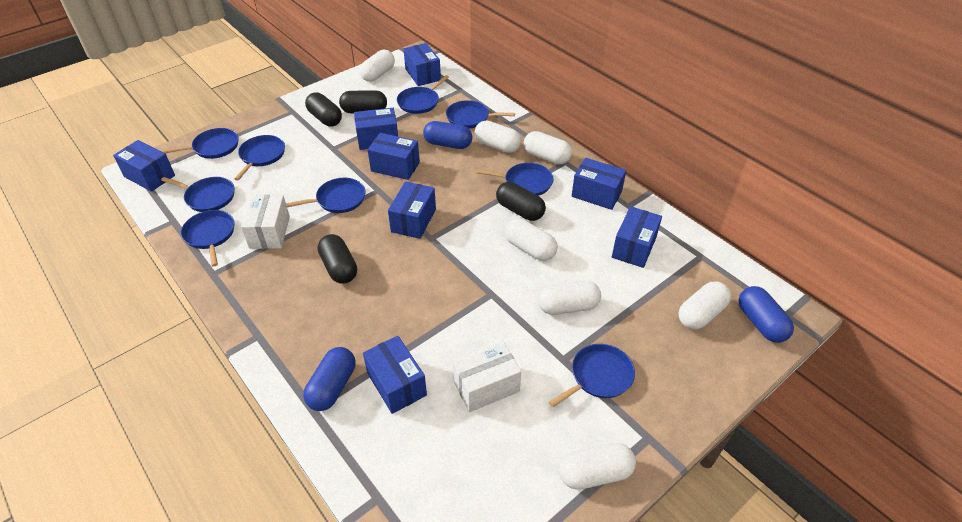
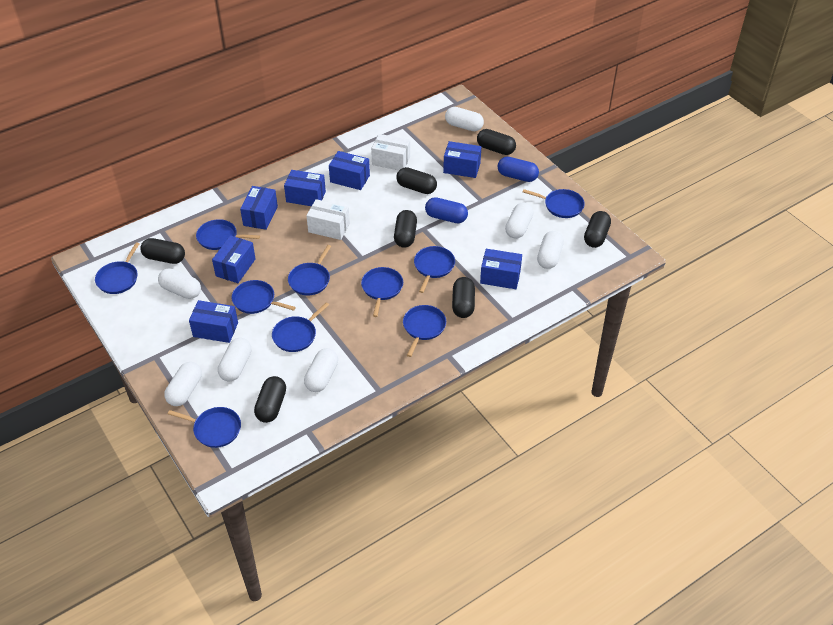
black capsule: [305,92,342,126] [318,234,357,284] [339,90,387,114] [496,182,546,221] = 4 -> [140,238,185,264] [254,376,286,423] [394,210,417,248] [396,167,437,194] [452,277,475,318] [477,129,516,155] [584,211,611,248] = 7
blue box: [113,140,175,192] [354,108,398,150] [363,336,427,414] [368,133,420,180] [388,181,436,239] [404,43,441,86] [572,158,626,210] [612,206,662,268] = 8 -> [189,300,238,343] [212,235,256,283] [240,186,278,230] [284,170,326,206] [329,151,370,190] [443,141,481,178] [480,249,522,289] = 7
blue capsule: [303,347,355,411] [423,121,472,149] [739,286,794,343] = 3 -> [425,197,468,223] [497,157,539,182] = 2
blue pan: [161,128,239,159] [161,177,235,212] [181,210,235,267] [234,135,285,181] [286,178,366,213] [397,75,449,114] [446,100,515,128] [476,163,553,196] [549,344,635,407] = 9 -> [95,242,139,294] [168,407,241,448] [196,219,260,250] [231,280,296,314] [272,302,329,352] [288,245,331,295] [361,267,403,317] [403,305,446,357] [414,246,455,293] [523,189,585,218] = 10

